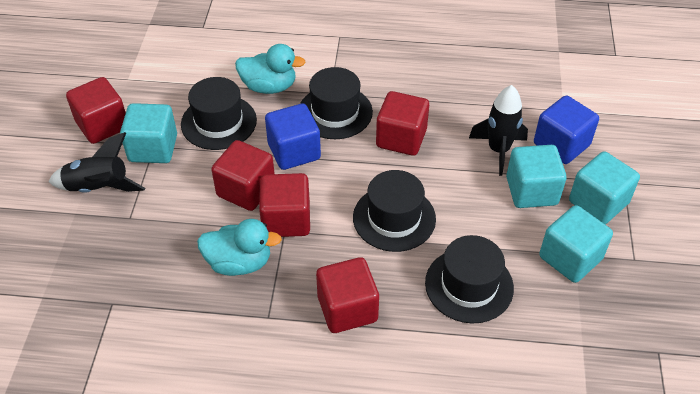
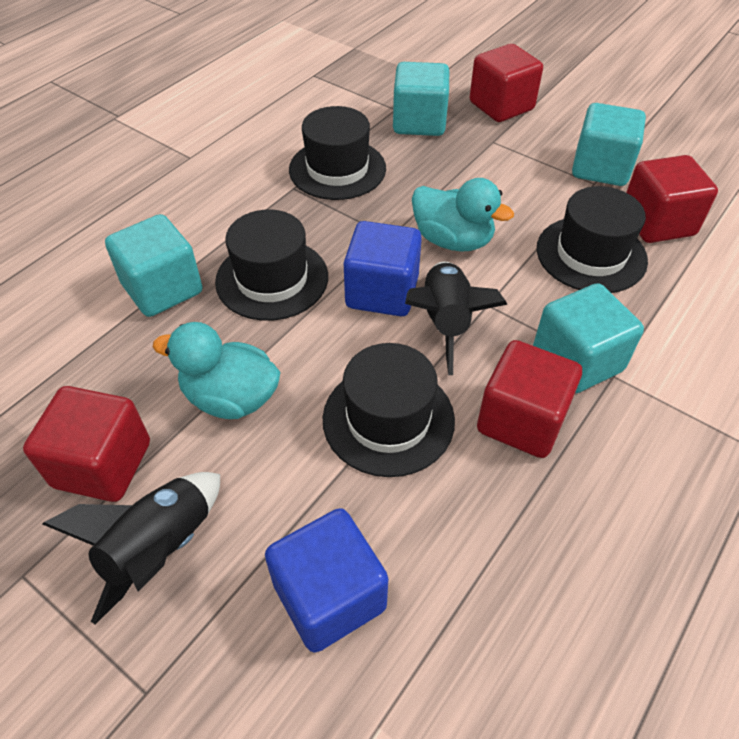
red cube: [66,77,126,144] [211,140,275,211] [259,173,310,237] [316,257,379,333] [376,91,429,156] = 5 -> [23,386,150,502] [470,44,543,122] [477,340,582,458] [626,155,718,243] = 4

